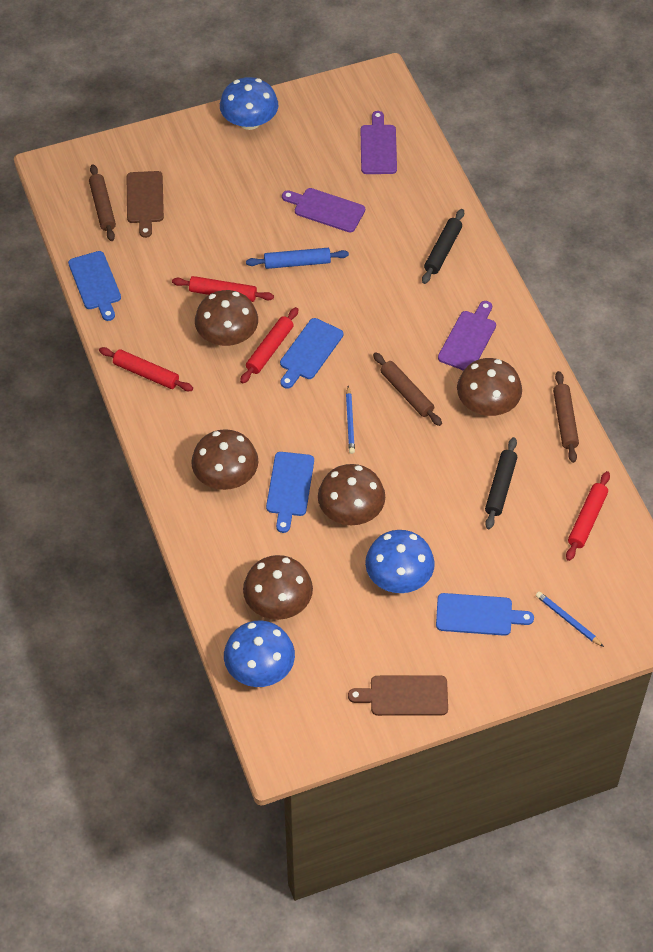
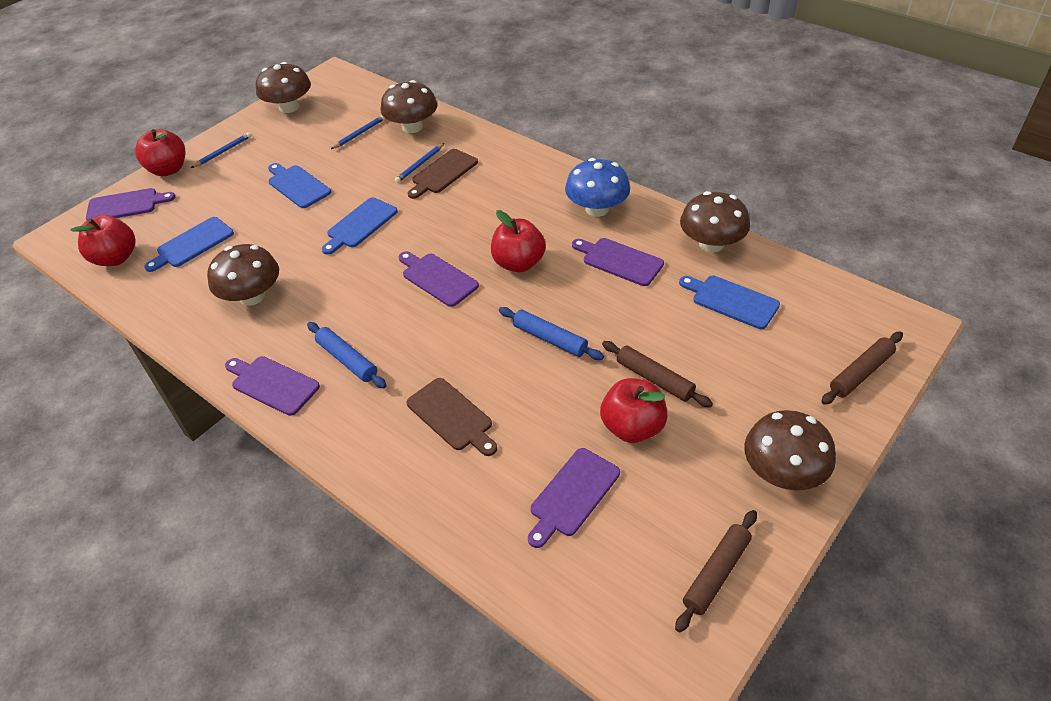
black rolling pin: [422,209,464,284] [485,437,517,529] = 2 -> none = 0
blue mushroom: [220,77,278,130] [224,620,295,687] [365,530,435,593] = 3 -> [565,158,630,217] = 1
blue pencil: [346,386,355,454] [536,591,604,647] = 2 -> [191,132,251,168] [331,115,385,149] [395,143,444,183] = 3
blue rolling pin: [246,248,349,269] = 1 -> [307,322,387,388] [499,307,604,360] = 2
purple cutting board: [282,188,365,232] [361,111,397,174] [438,301,496,371] = 3 -> [86,188,175,220] [225,356,320,416] [399,251,479,307] [528,448,620,548] [572,238,664,286] = 5
red apple: none = 0 -> [71,215,136,266] [135,129,185,176] [491,210,546,272] [600,378,668,443] = 4
red rolling pin: [99,347,193,391] [172,276,274,302] [240,307,299,384] [566,471,610,561] = 4 -> none = 0

